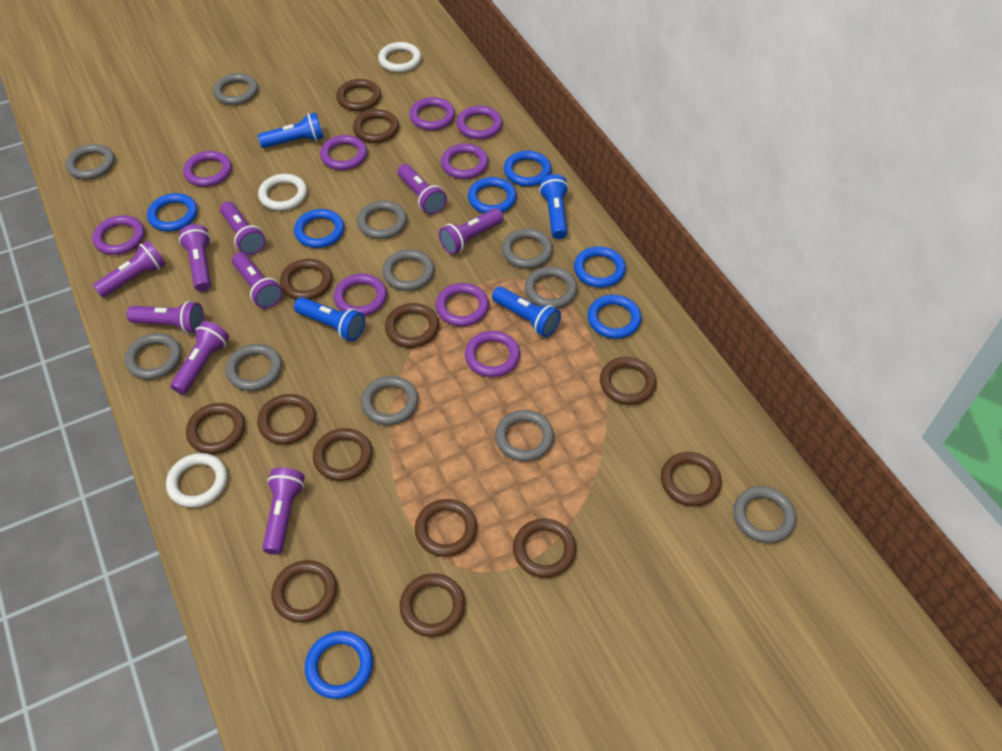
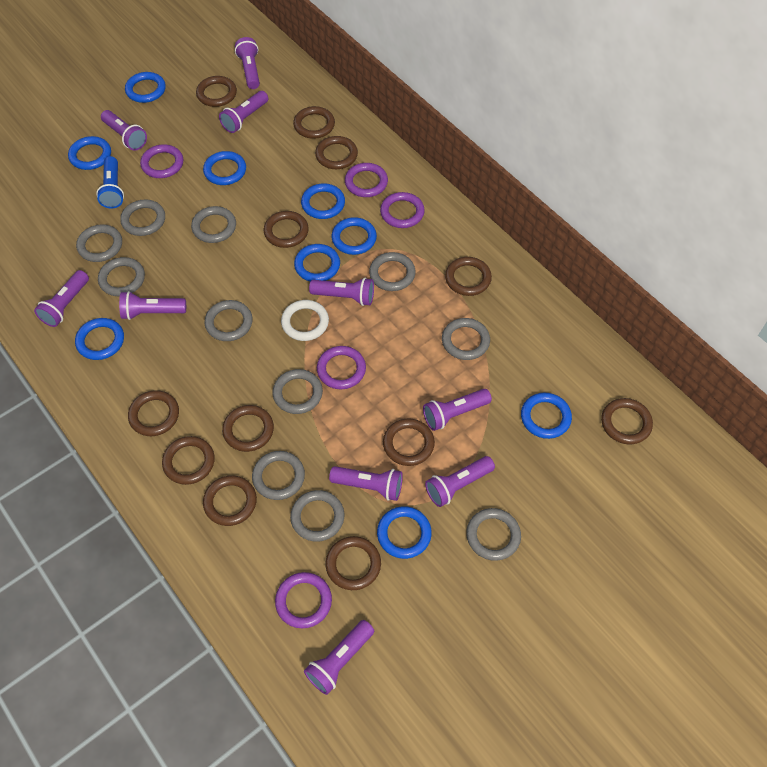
blue flashlight: [258,112,324,148] [294,297,365,341] [492,287,561,337] [539,174,569,239] = 4 -> [96,156,124,209] = 1
blue ring: [147,193,198,231] [294,209,345,248] [305,631,373,699] [468,177,517,213] [504,151,552,186] [574,246,626,288] [588,295,642,339] = 7 -> [68,136,111,170] [75,318,124,360] [125,72,166,103] [203,151,246,185] [294,244,340,281] [301,183,345,219] [332,217,377,255] [377,506,432,559] [521,393,572,439] = 9
brown ring: [186,403,245,454] [257,394,316,445] [271,560,337,623] [280,259,332,300] [313,428,373,481] [336,79,381,111] [353,109,399,143] [385,303,439,348] [400,573,465,637] [415,499,477,557] [513,519,576,578] [600,357,656,405] [661,452,722,506] = 13 -> [128,390,179,436] [162,436,215,485] [196,76,237,107] [203,475,257,526] [222,405,274,452] [264,211,309,248] [293,106,335,139] [315,136,358,169] [326,536,381,590] [383,418,435,466] [445,257,492,296] [601,398,653,444] = 12
purple flashlight: [93,241,166,297] [127,301,204,334] [170,321,229,394] [179,224,211,292] [220,202,266,255] [232,252,282,308] [262,468,305,555] [398,164,447,215] [439,208,503,254] = 9 -> [34,270,89,327] [101,110,147,151] [119,291,186,320] [219,91,268,133] [235,37,260,89] [304,620,374,695] [309,277,374,306] [329,466,403,501] [423,389,492,431] [425,456,495,507] = 10
purple ring: [93,215,145,255] [183,151,232,187] [320,135,367,170] [334,274,387,316] [409,97,455,130] [436,283,489,326] [441,144,489,179] [457,106,503,139] [465,331,520,377] = 9 -> [140,144,183,178] [275,572,332,628] [317,346,366,389] [345,163,388,197] [380,192,425,228] = 5
white ring: [166,453,228,508] [258,174,307,211] [378,42,421,73] = 3 -> [281,300,329,341] = 1

